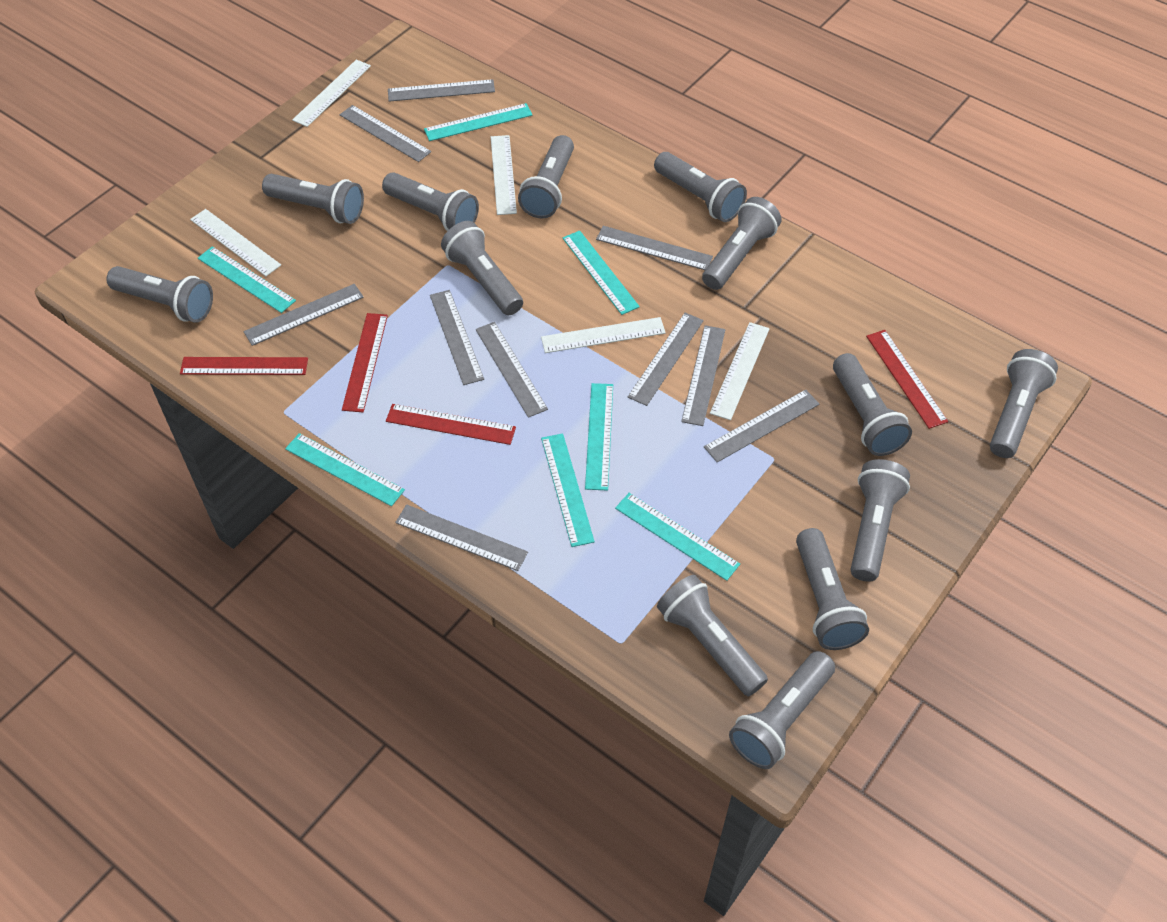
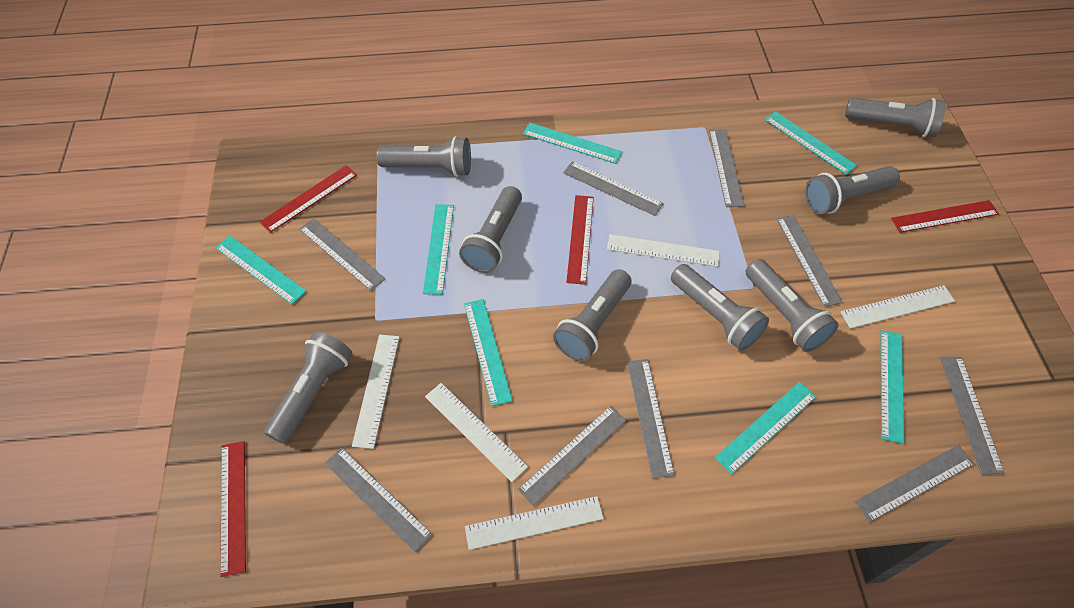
grey flashlight: [107,266,213,323] [262,174,364,224] [382,172,479,231] [441,221,523,315] [518,135,574,218] [654,152,747,222] [657,575,768,696] [702,197,781,290] [729,651,835,769] [796,528,869,650] [833,353,912,456] [851,459,910,582] [990,349,1058,458] = 13 -> [264,331,352,444] [376,136,471,177] [459,186,522,273] [553,269,631,361] [671,264,769,351] [746,259,839,352] [805,166,900,214] [845,98,946,137] = 8
grey ruler: [243,284,364,346] [340,105,431,162] [388,79,495,102] [395,504,528,571] [430,290,484,385] [476,322,548,418] [596,226,713,270] [628,313,704,406] [681,325,725,426] [704,390,820,462] = 10 -> [299,218,385,291] [324,447,432,552] [518,406,626,506] [563,161,664,216] [627,359,674,478] [709,129,744,207] [776,215,843,307] [855,445,974,522] [940,357,1004,474] = 9

